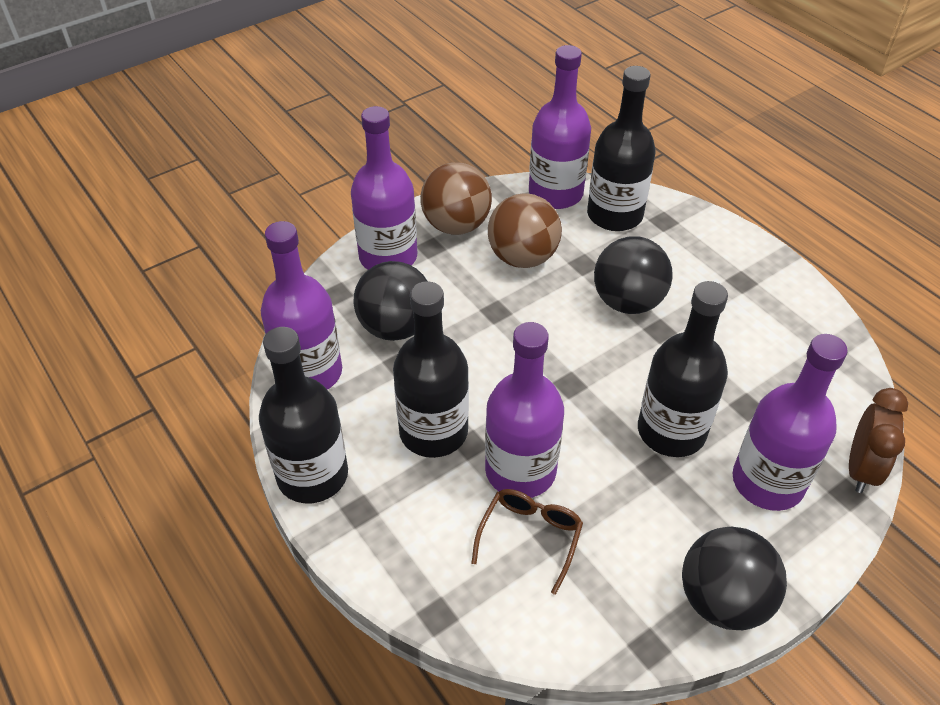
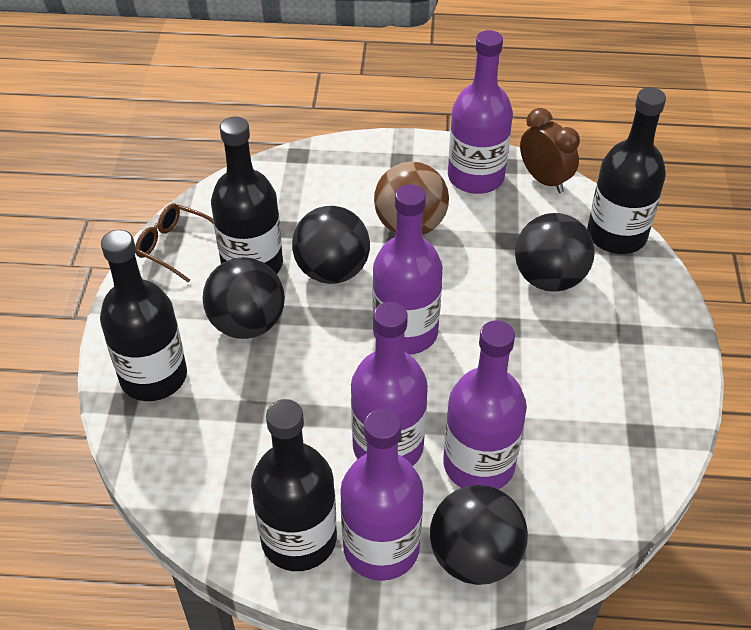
black ball: [354,261,427,341] [594,236,673,314] [682,527,787,630] = 3 -> [203,257,285,339] [292,206,370,284] [430,485,528,585] [515,213,595,292] = 4
brown ball: [420,162,492,235] [488,194,562,268] = 2 -> [374,161,449,235] = 1

